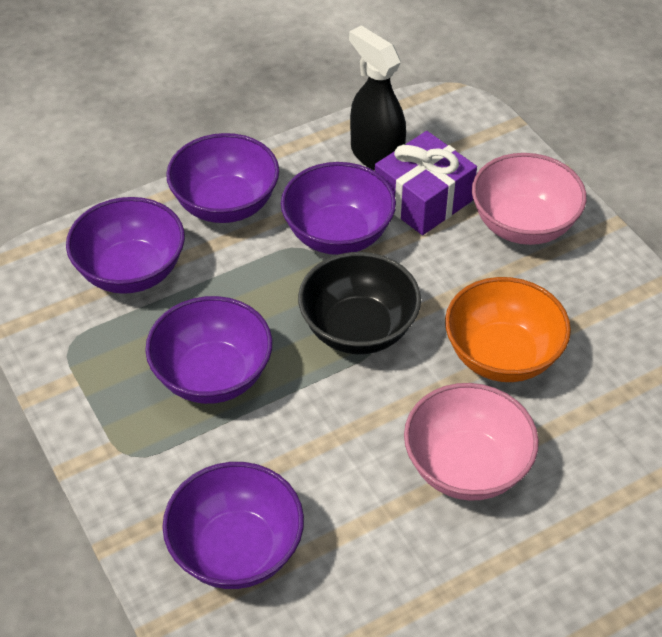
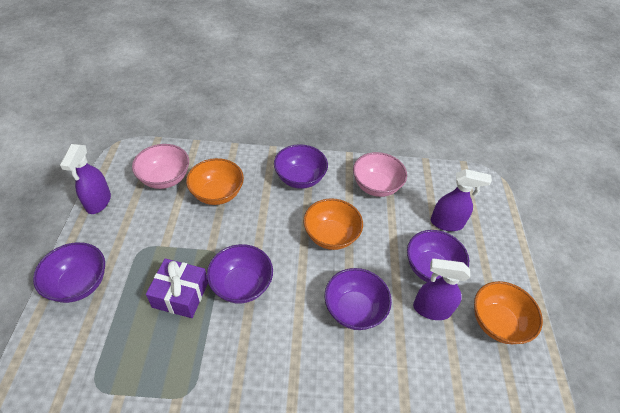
black bowl: [298,252,421,354] = 1 -> none = 0
black spray bottle: [349,26,406,171] = 1 -> none = 0
orange bowl: [445,277,571,382] = 1 -> [186,158,244,205] [303,198,363,250] [474,281,543,344] = 3
purple spray bottle: none = 0 -> [60,144,111,214] [413,259,470,320] [431,169,492,231] = 3

